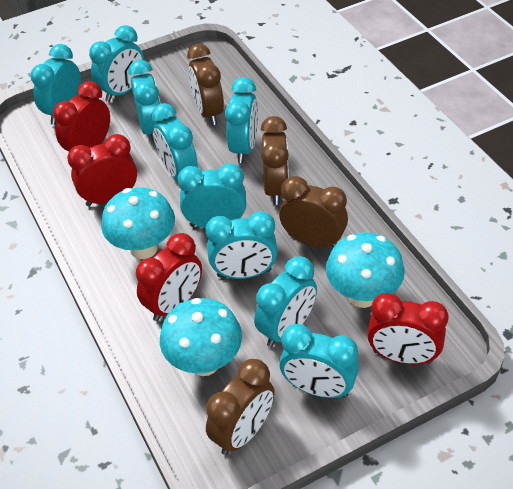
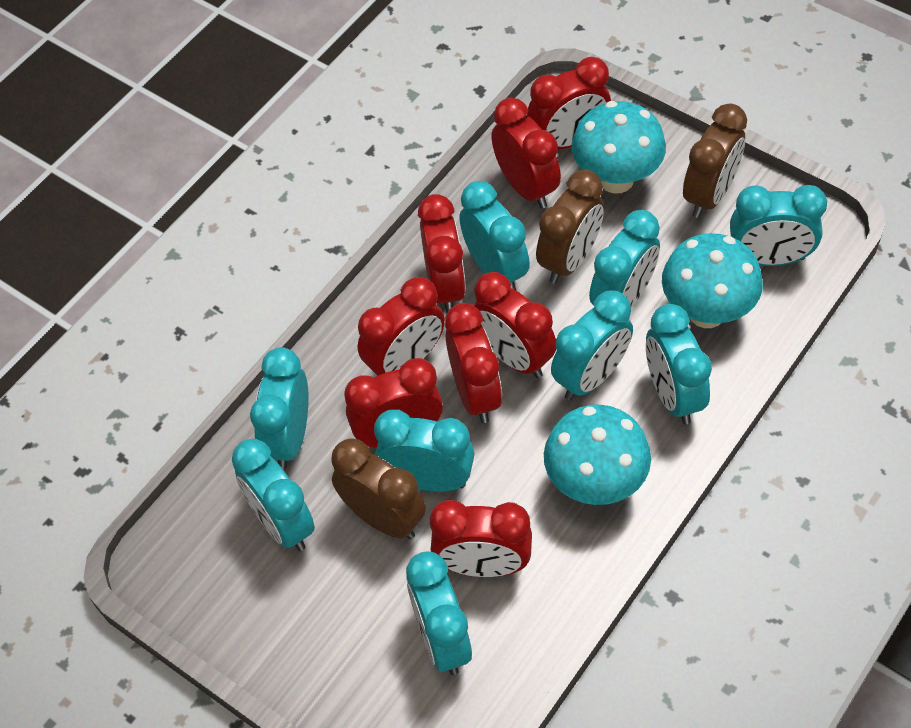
brown clock: [187,44,224,125] [206,359,275,455] [261,116,289,205] [279,176,348,248] = 4 -> [331,438,426,539] [536,170,604,284] [683,104,747,218] = 3
red clock: [53,81,110,151] [67,134,137,207] [136,233,202,321] [367,293,448,364] = 4 -> [344,358,443,448] [358,277,445,376] [418,194,466,313] [430,500,532,577] [445,303,502,423] [474,272,556,378] [491,98,561,209] [527,57,611,149] = 8

